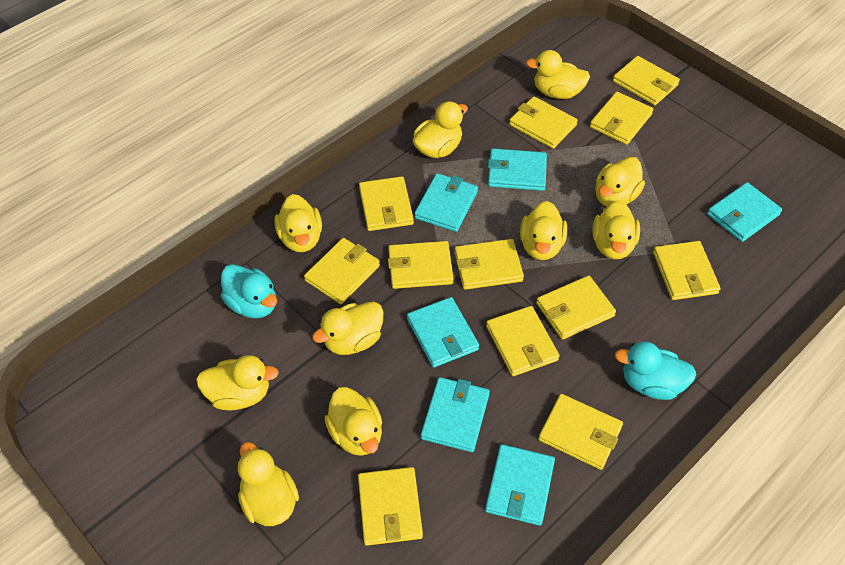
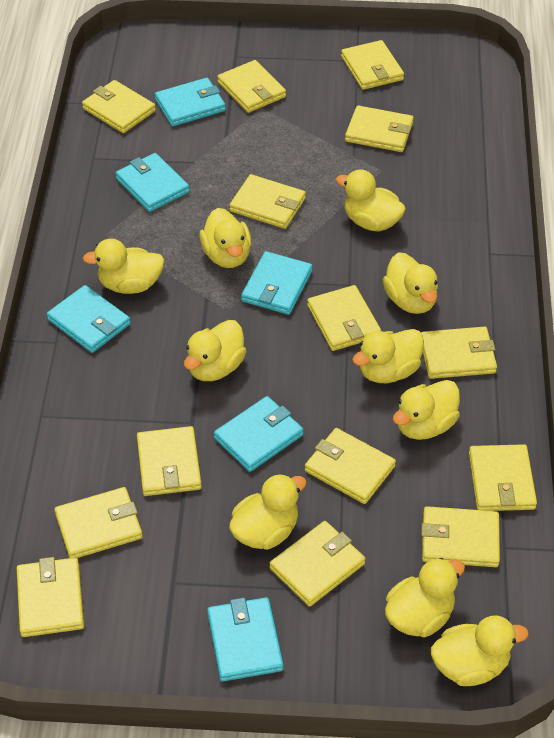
turquoise duck: [221,264,277,319] [615,341,696,400] = 2 -> none = 0
yellow wallet: [304,238,380,304] [358,467,423,546] [359,176,414,231] [388,241,454,289] [454,239,524,290] [486,306,560,376] [509,96,578,149] [536,275,616,340] [538,394,623,470] [590,92,653,145] [613,56,680,106] [653,241,721,300] = 12 -> [17,557,84,637] [54,487,143,558] [82,80,156,133] [137,426,202,496] [217,60,286,113] [229,174,306,229] [269,521,366,607] [305,428,396,504] [307,285,381,351] [341,40,404,90] [345,105,414,152] [421,327,497,379] [421,506,500,567] [469,444,537,511] = 14

